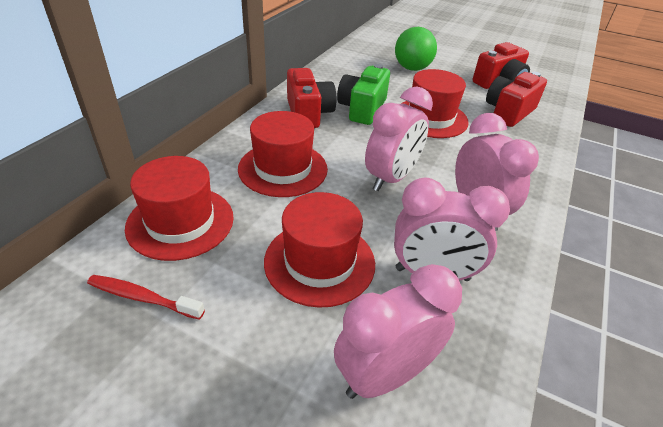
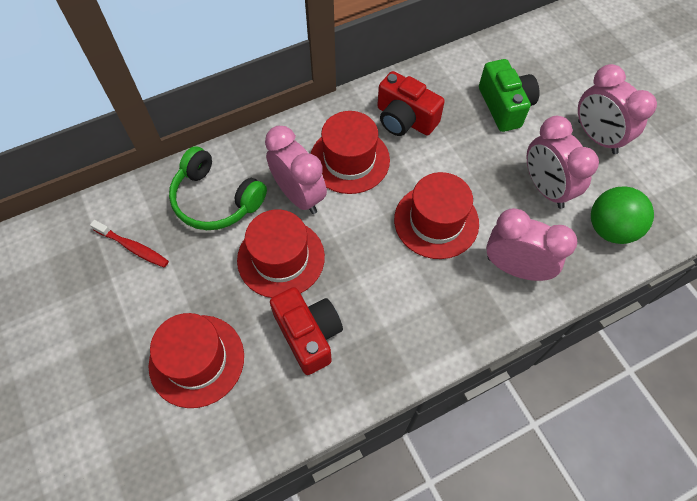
green headphones: none = 0 -> [169,146,267,230] = 1
red camera: [287,68,336,128] [473,42,530,89] [486,72,547,127] = 3 -> [270,287,343,375] [377,71,445,136] = 2

